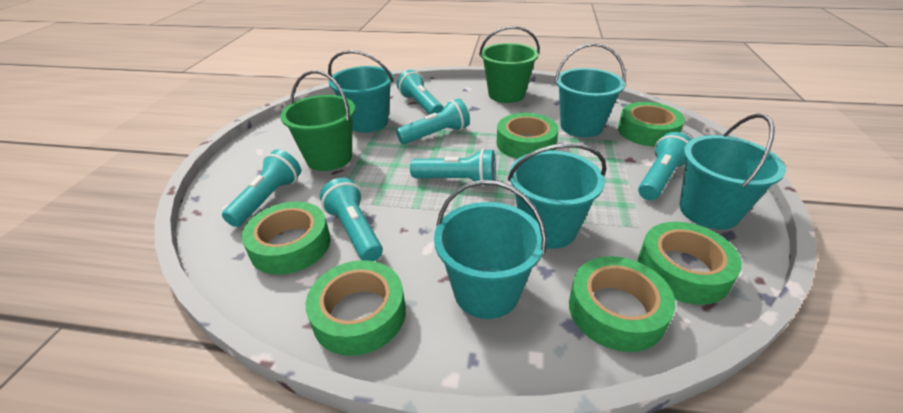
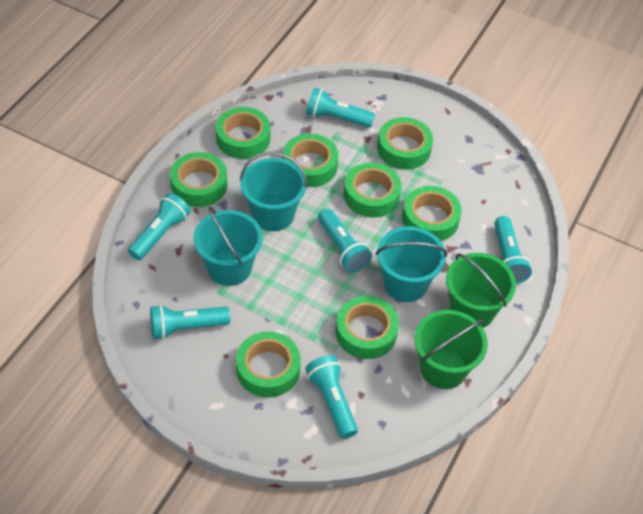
green tape: [241,201,331,275] [306,260,406,356] [497,113,559,159] [569,256,675,352] [618,102,685,147] [638,222,742,305] = 6 -> [170,152,228,207] [216,107,270,159] [236,331,301,398] [283,134,339,187] [335,296,399,359] [344,162,402,218] [377,117,433,169] [402,186,462,241] = 8
turquoise bucket: [328,50,394,133] [434,180,547,319] [508,143,606,249] [555,43,626,137] [680,113,786,230] = 5 -> [194,206,263,286] [240,152,307,231] [376,226,447,302] = 3

